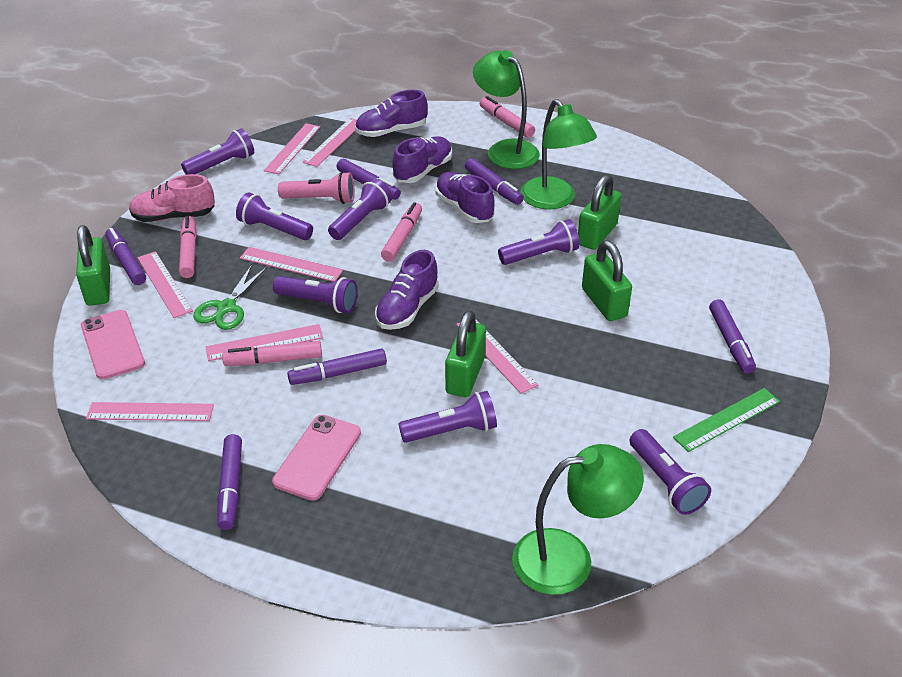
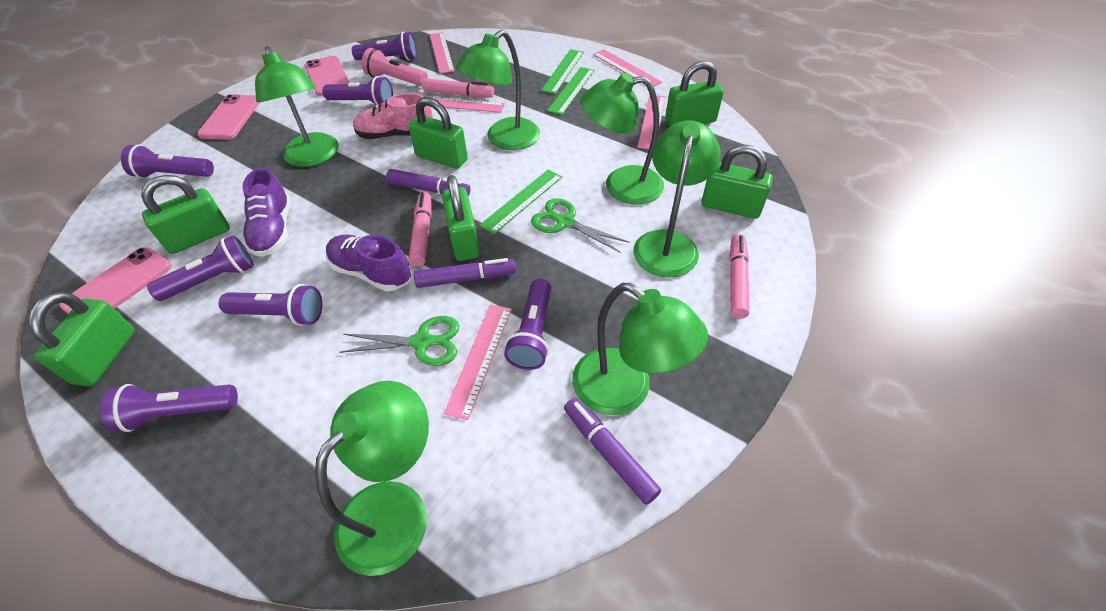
green lamp: [473,50,540,169] [512,444,644,595] [520,99,597,209] = 3 -> [255,46,339,167] [315,381,429,576] [456,30,540,150] [572,283,708,415] [581,73,664,204] [633,120,721,278] = 6
green padlock: [76,225,110,306] [445,310,486,397] [578,174,621,250] [582,240,632,321] = 4 -> [29,292,135,386] [141,175,230,254] [408,97,468,169] [442,175,480,261] [665,61,724,127] [702,145,773,219] = 6
green ruler: [673,388,780,452] = 1 -> [479,169,563,234] [541,49,584,94] [547,67,595,115] = 3
green scissors: [193,265,267,330] = 1 -> [339,316,460,366] [531,198,629,253] = 2
pink marker: [179,216,197,278] [222,341,322,366] [381,202,422,262] [480,96,535,138] = 4 -> [409,192,431,266] [422,78,494,98] [729,234,750,319] = 3
pink phone: [81,310,145,379] [272,415,361,501] = 2 -> [59,247,172,314] [197,94,260,140] [305,56,350,96] = 3
pink ruler: [86,402,214,421] [137,251,193,318] [206,324,323,361] [240,247,343,282] [264,123,320,174] [303,118,357,167] [456,320,539,394] = 7 -> [423,95,505,113] [430,32,455,74] [444,304,512,420] [593,49,662,87] [637,95,666,149] = 5
purple marker: [105,228,146,285] [217,434,242,530] [287,349,387,385] [337,159,401,200] [465,158,524,205] [709,299,756,374] = 6 -> [386,169,470,196] [414,258,516,288] [564,398,661,505] = 3
purple shoe: [355,90,428,137] [375,250,439,330] [393,136,452,183] [435,172,495,223] = 4 -> [243,168,291,257] [326,234,411,291] = 2

